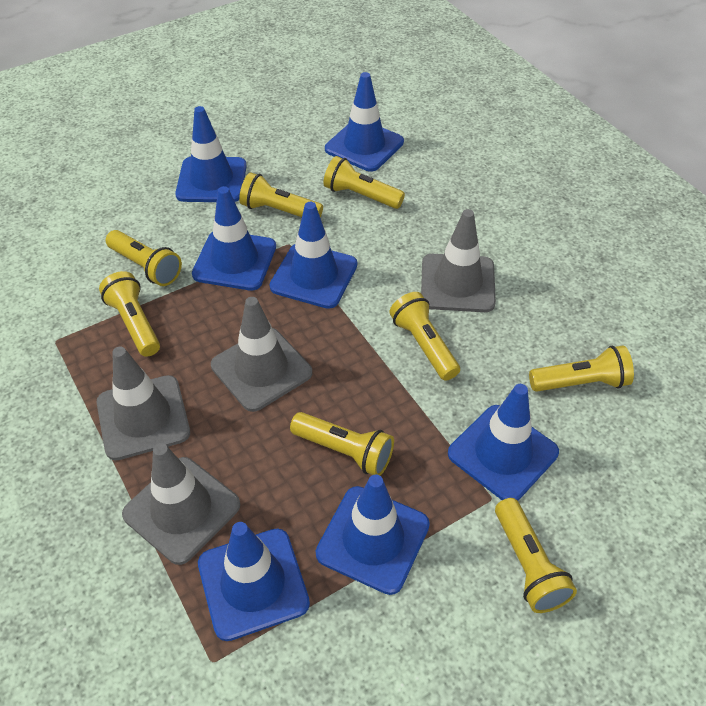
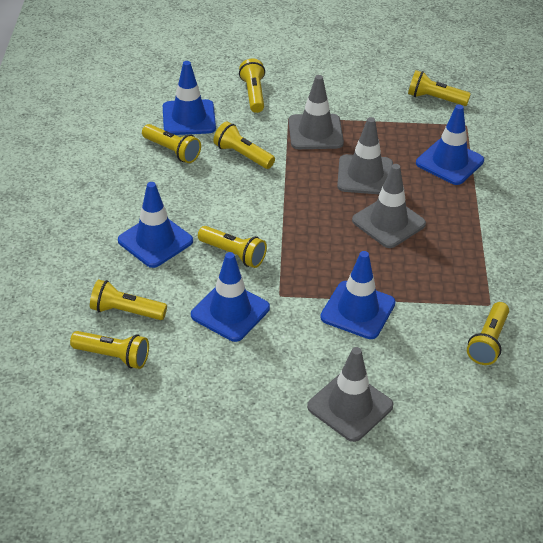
blue traffic cone: [175,106,247,202] [192,186,276,290] [198,522,310,641] [269,202,357,309] [316,474,430,595] [325,72,404,172] [448,384,559,501] = 7 -> [118,182,193,268] [163,61,216,135] [191,252,270,342] [320,251,396,339] [416,104,484,185] = 5

